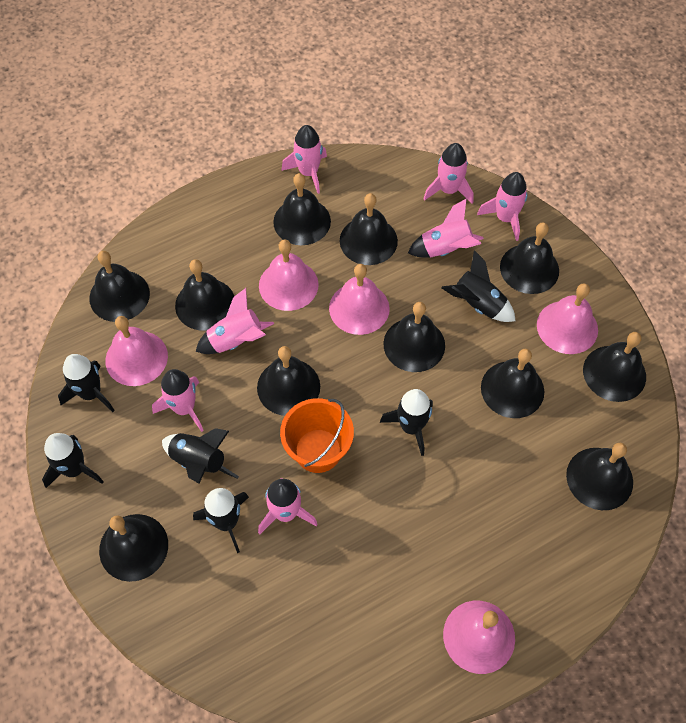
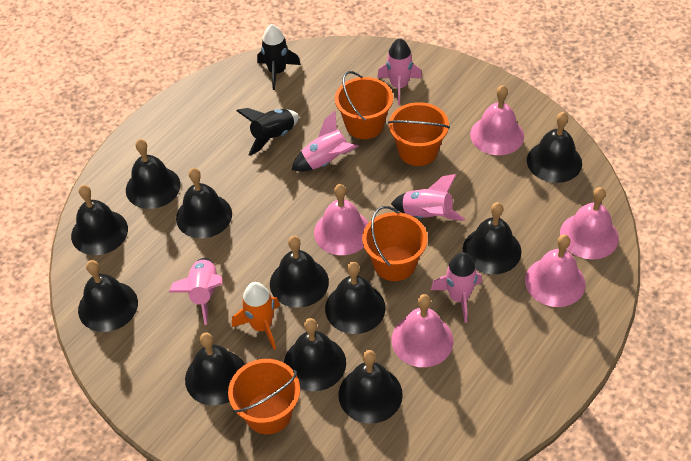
black rocket: [42,433,104,488] [58,354,115,412] [162,428,239,484] [193,488,249,553] [380,389,433,456] [441,250,516,322] = 6 -> [236,108,299,156] [257,24,301,90] = 2
orange bucket: [280,398,354,473] = 1 -> [228,359,300,434] [335,71,393,139] [362,206,428,281] [388,102,450,166] = 4
orange rocket: none = 0 -> [232,282,280,350] = 1
pink rocket: [152,369,204,432] [196,288,274,354] [258,478,317,534] [281,125,327,194] [408,198,484,257] [424,143,473,204] [477,172,528,241] = 7 -> [169,258,222,325] [292,111,359,172] [377,38,422,105] [391,174,465,221] [431,252,482,323] = 5

